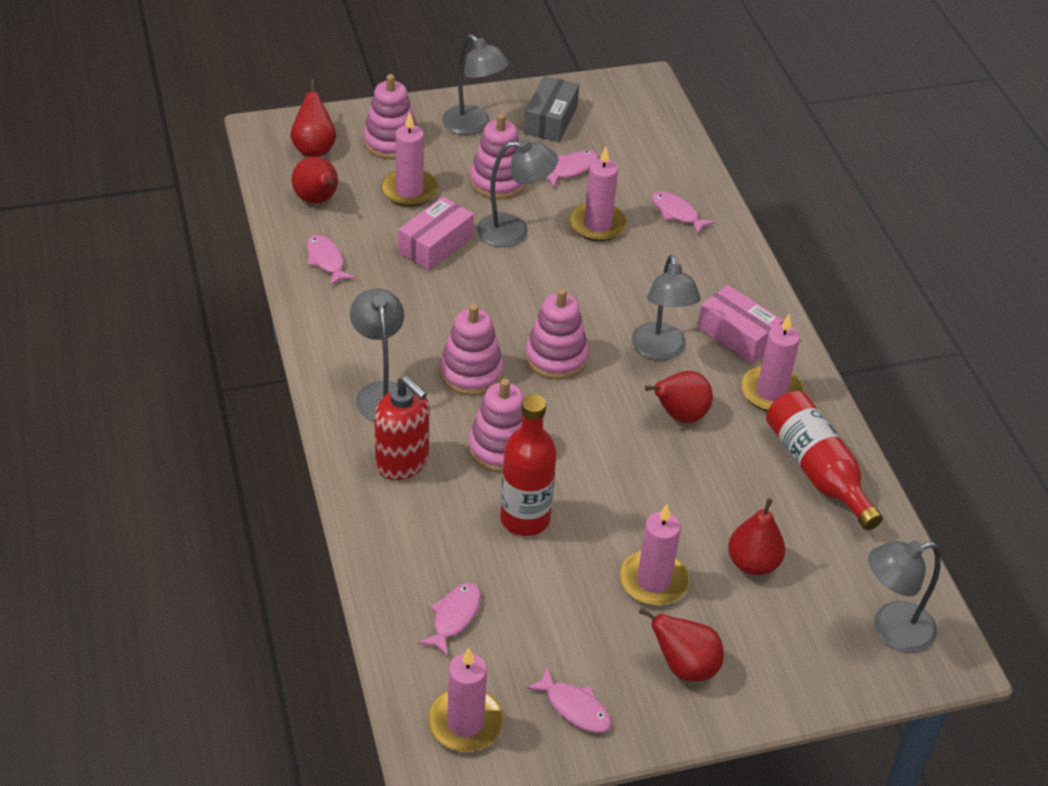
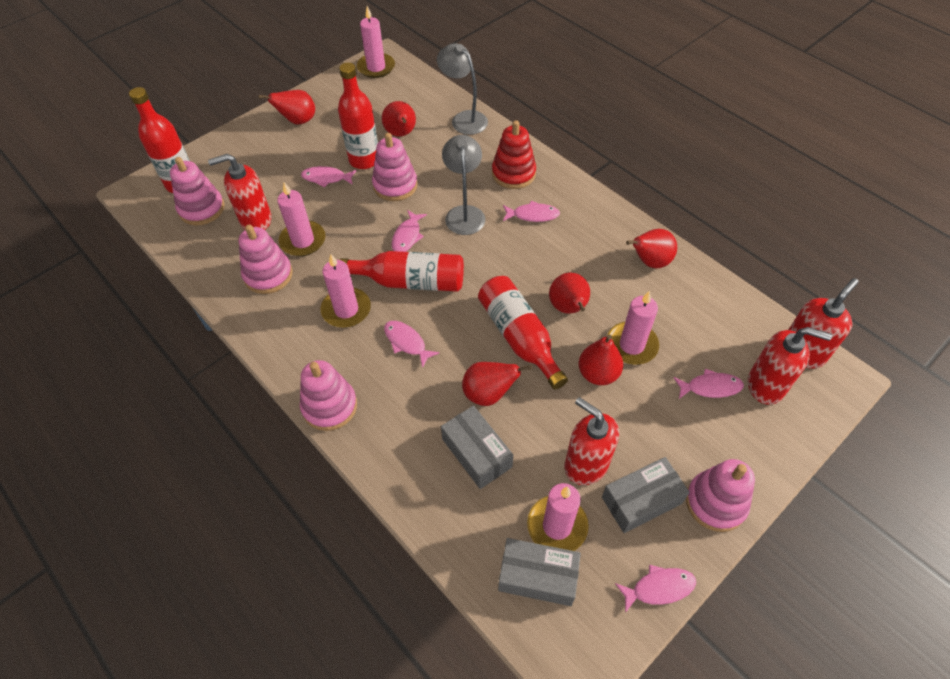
grey box: [524,76,579,142] = 1 -> [441,405,513,489] [498,538,581,606] [602,457,690,533] = 3
grey lamp: [350,288,404,421] [442,34,509,135] [477,139,558,247] [632,255,701,360] [868,540,941,653] = 5 -> [437,43,488,135] [442,135,485,235] = 2
pink box: [398,197,474,270] [698,285,783,364] = 2 -> none = 0
pink fish: [307,234,355,286] [418,583,481,656] [526,666,612,733] [545,150,598,187] [651,191,715,234] = 5 -> [301,166,356,188] [384,321,440,368] [392,210,427,252] [503,201,560,222] [615,565,696,613] [674,369,744,399] = 6
red bottle: [500,394,557,536] [766,391,883,531] = 2 -> [129,87,190,193] [338,62,378,169] [339,251,464,292] [478,276,568,390] = 4
red pear: [291,79,336,157] [292,157,338,204] [639,607,724,682] [645,371,713,423] [728,498,785,575] = 5 -> [258,90,315,124] [382,101,416,137] [462,362,532,406] [549,273,590,314] [579,335,623,385] [626,229,677,268] = 6
red soap dispenser: [374,376,429,480] = 1 -> [208,154,272,230] [565,397,619,485] [748,327,832,405] [788,278,859,369] = 4
red stacking toy: none = 0 -> [492,121,536,189] = 1

